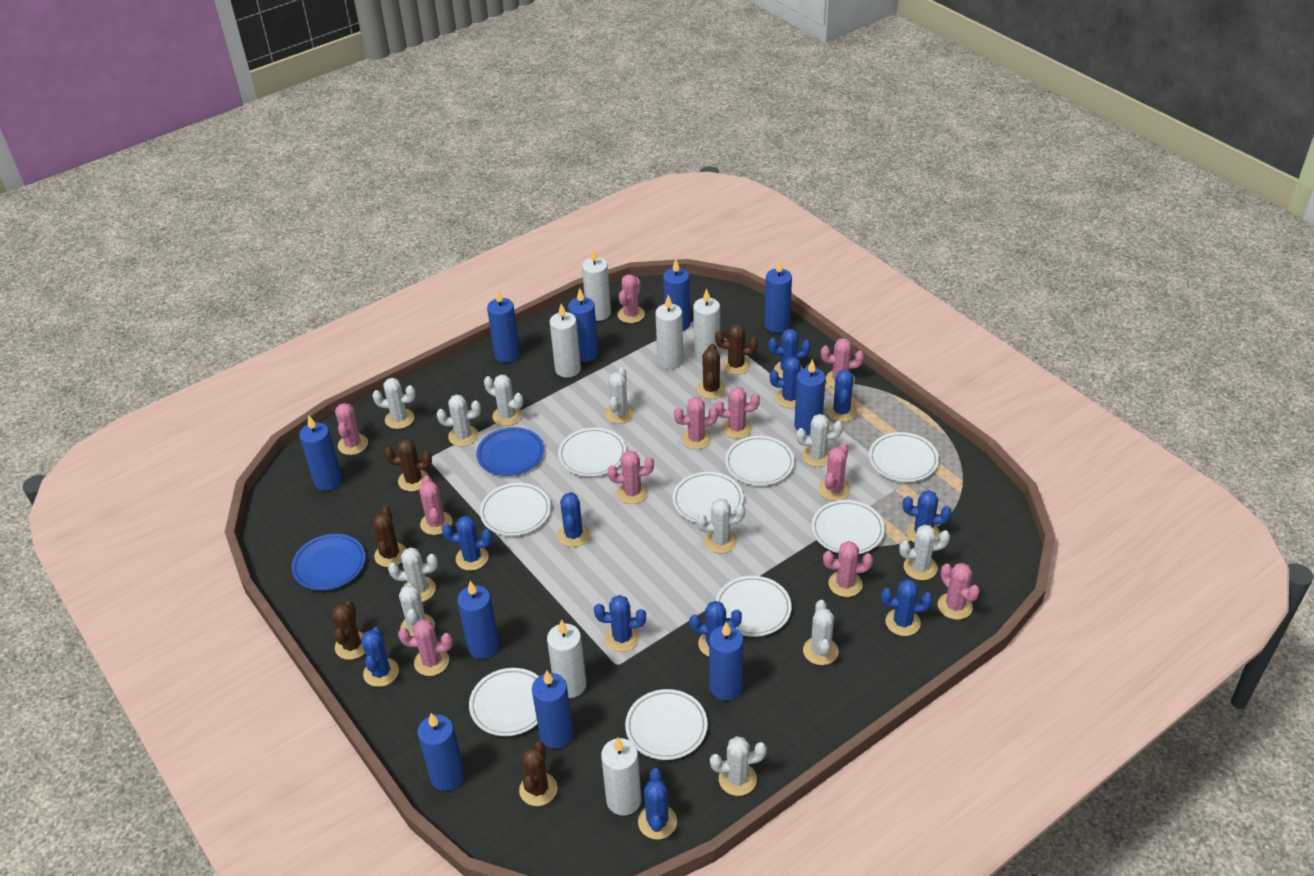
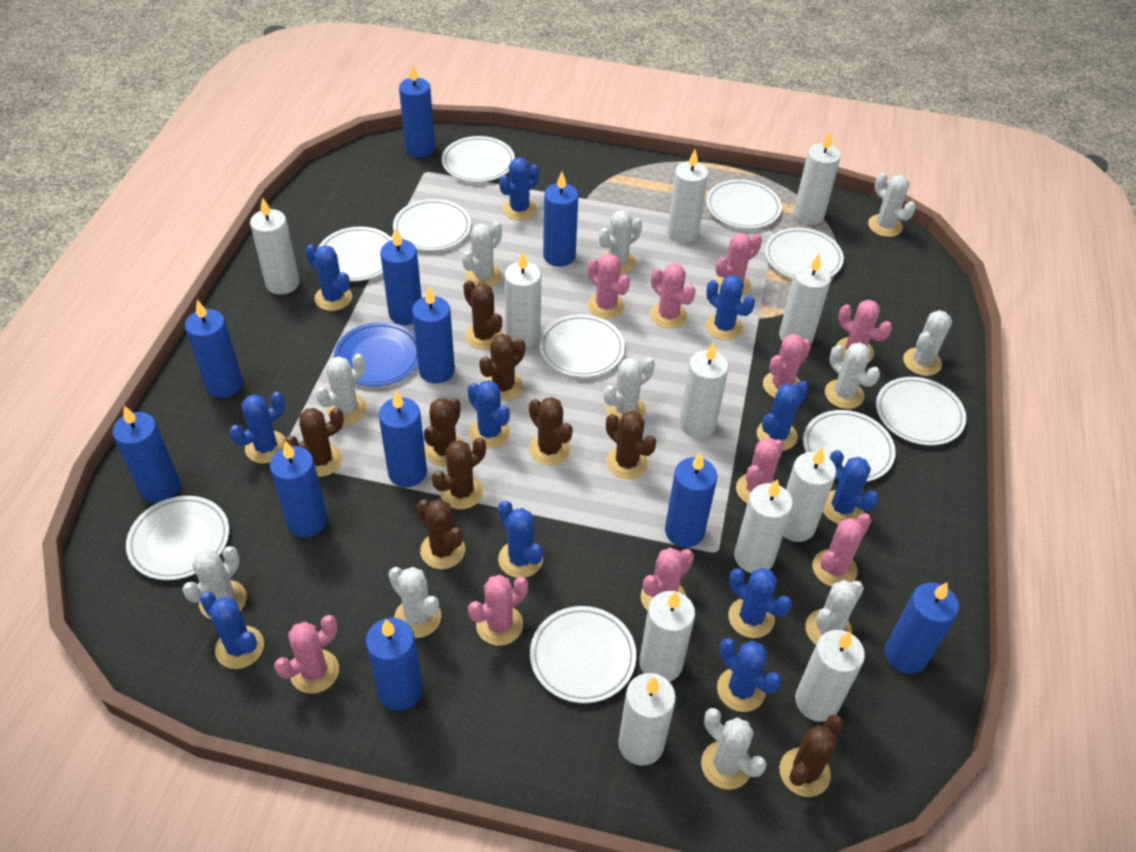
blue candle: [299,416,342,491] [417,713,465,791] [457,581,499,659] [487,289,520,363] [532,670,573,749] [568,288,599,362] [663,259,690,331] [709,622,743,701] [764,259,792,333] [794,359,826,435] = 10 -> [112,406,180,503] [185,300,243,398] [270,441,328,537] [366,618,423,711] [379,391,427,487] [380,229,422,325] [399,64,435,157] [412,287,455,384] [543,172,578,267] [665,452,717,548] [885,582,959,674] = 11
blue plate: [292,534,366,591] [476,427,544,476] = 2 -> [334,322,418,386] = 1
brown cactus: [332,601,365,660] [372,506,406,567] [384,439,432,491] [519,742,557,806] [697,344,726,399] [715,324,758,375] = 6 -> [284,408,344,477] [417,499,465,569] [424,398,464,467] [432,437,486,509] [463,280,503,350] [479,334,525,401] [529,397,573,465] [606,411,656,479] [779,714,843,797] = 9
pink cactus: [335,403,368,455] [398,619,453,676] [420,476,452,535] [608,450,654,504] [618,274,645,323] [674,397,718,449] [715,387,760,439] [819,442,851,501] [821,338,864,388] [823,541,873,597] [938,563,980,620] = 11 -> [274,615,339,694] [468,575,528,646] [588,254,630,319] [641,548,694,611] [650,263,696,329] [715,233,762,296] [736,438,784,503] [763,334,811,398] [813,513,872,587] [837,300,892,362] = 10
white candle: [547,619,587,698] [550,304,581,378] [582,248,611,321] [601,737,642,816] [655,295,684,369] [693,288,720,362] = 6 -> [250,197,300,295] [505,252,541,348] [618,673,676,766] [640,591,695,682] [667,149,709,243] [679,342,729,439] [734,479,793,573] [779,254,831,344] [783,447,836,542] [794,131,841,225] [795,630,865,722] = 11
white plate: [469,668,539,736] [480,483,551,536] [558,428,626,477] [625,689,708,760] [673,472,743,523] [715,576,792,637] [725,436,794,486] [811,500,885,554] [869,432,939,482] = 9 -> [126,496,229,580] [318,227,392,281] [393,199,471,251] [442,136,515,182] [530,606,636,703] [539,314,625,377] [706,179,782,229] [765,228,844,279] [803,410,896,482] [876,377,966,446] = 10

